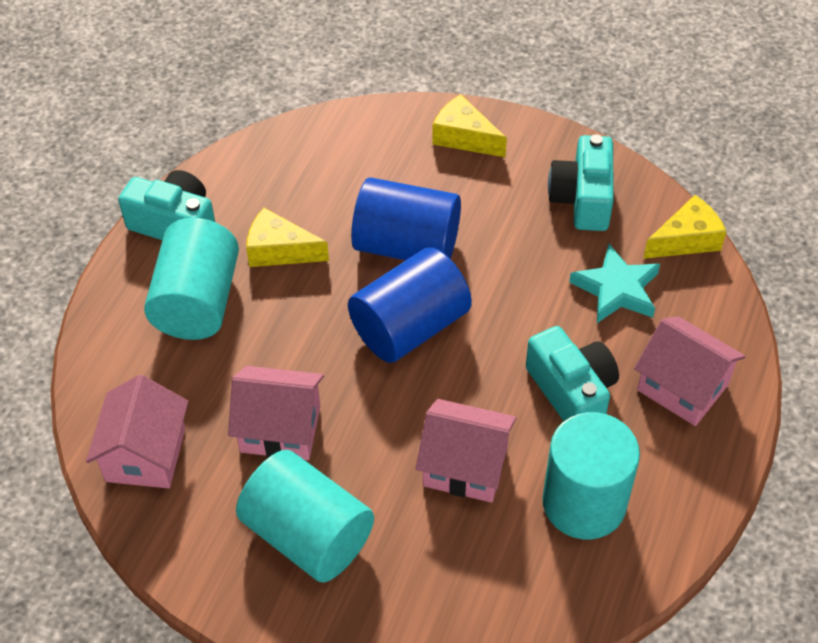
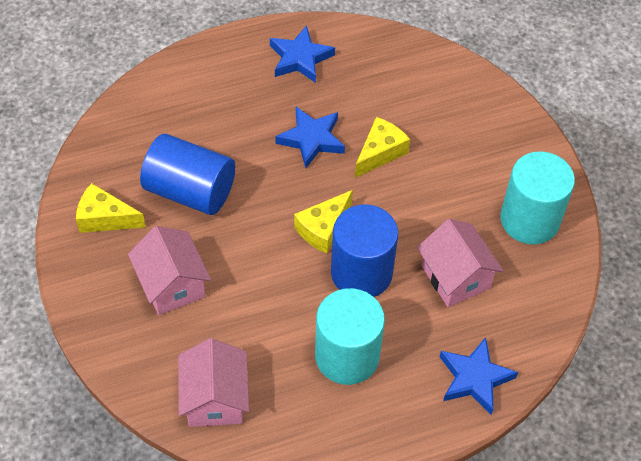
blue star: none = 0 -> [270,25,335,83] [275,107,345,168] [440,337,518,415] = 3
pink house: [86,375,188,489] [228,366,324,460] [415,399,517,503] [634,316,746,426] = 4 -> [128,226,211,315] [178,338,249,427] [417,219,504,307] = 3
turquoise camera: [118,170,215,240] [526,326,619,421] [548,134,614,231] = 3 -> none = 0
turquoise cylinder: [144,218,239,340] [236,450,374,583] [543,412,640,539] = 3 -> [315,288,385,385] [500,151,575,244] = 2
turquoise star: [569,244,660,323] = 1 -> none = 0

